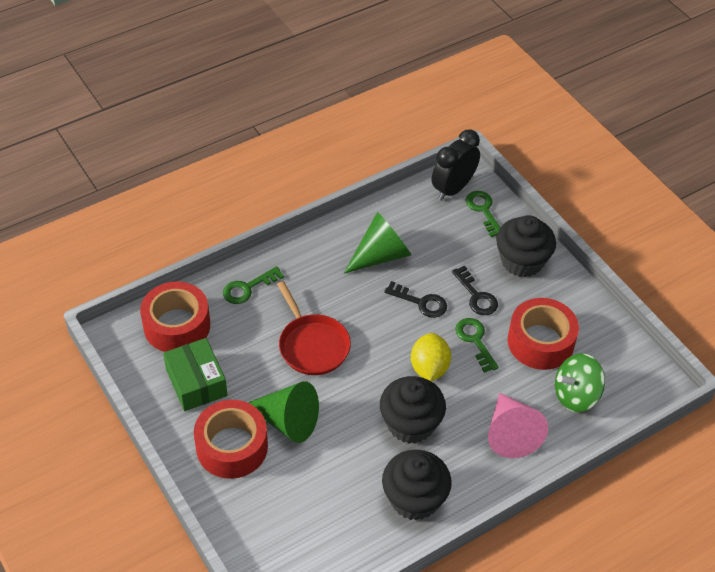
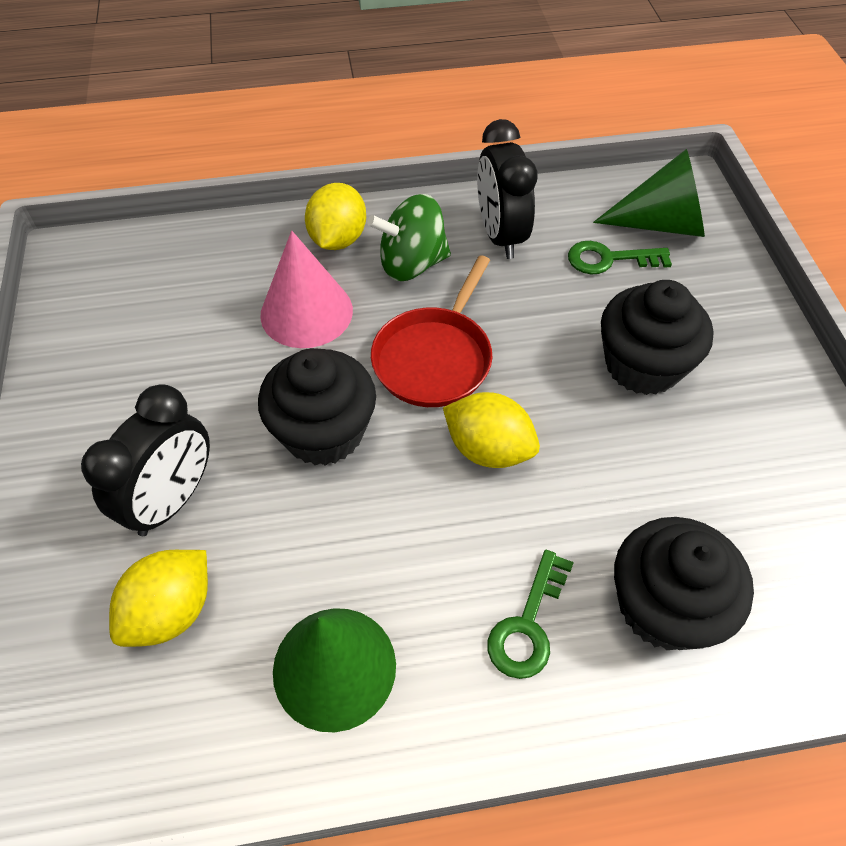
black clock: [432,129,480,201] = 1 -> [81,384,210,536] [477,119,537,259] = 2
black key: [384,281,447,318] [452,265,498,315] = 2 -> none = 0
green box: [163,338,228,411] = 1 -> none = 0
green key: [223,266,284,304] [455,318,498,373] [466,191,501,237] = 3 -> [487,550,574,679] [568,241,672,275] = 2
red tape: [140,282,210,352] [194,400,268,479] [508,298,579,370] = 3 -> none = 0
yellow lemon: [411,333,451,381] = 1 -> [109,550,208,647] [305,183,366,250] [443,392,540,468] = 3

